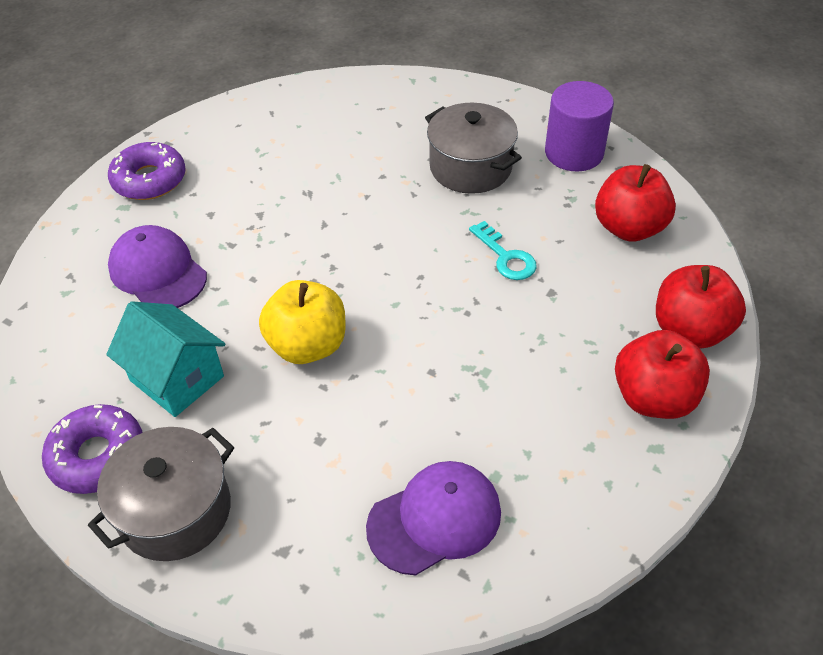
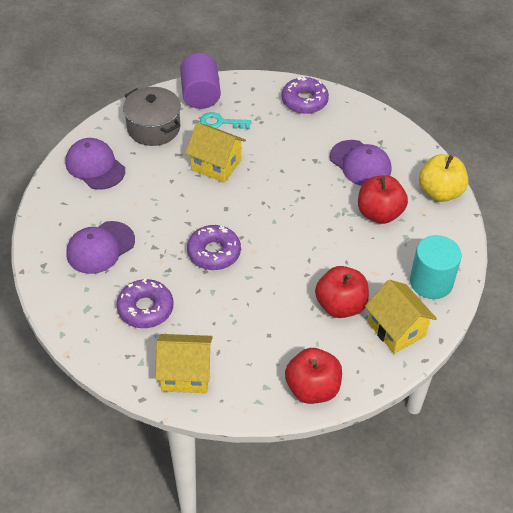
grey pot: [88,427,234,561] [425,103,522,194] = 2 -> [123,87,181,146] = 1
purple cap: [108,225,207,308] [366,461,501,575] = 2 -> [65,138,125,190] [66,221,135,274] [330,140,391,186] = 3
purple donut: [42,404,143,494] [108,142,186,200] = 2 -> [116,279,173,328] [187,225,241,270] [282,77,329,114] = 3
turquoise cylinder: none = 0 -> [410,235,462,299] = 1
turquoise house: [106,301,225,417] = 1 -> none = 0
yellow house: none = 0 -> [155,334,213,393] [185,123,246,183] [365,280,437,354] = 3

